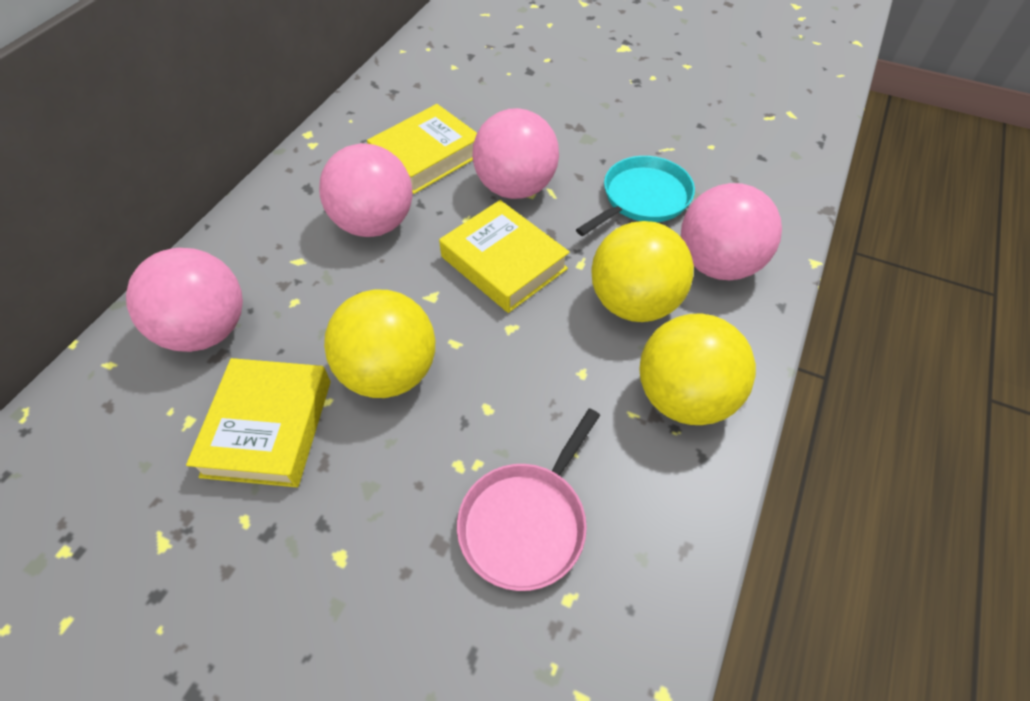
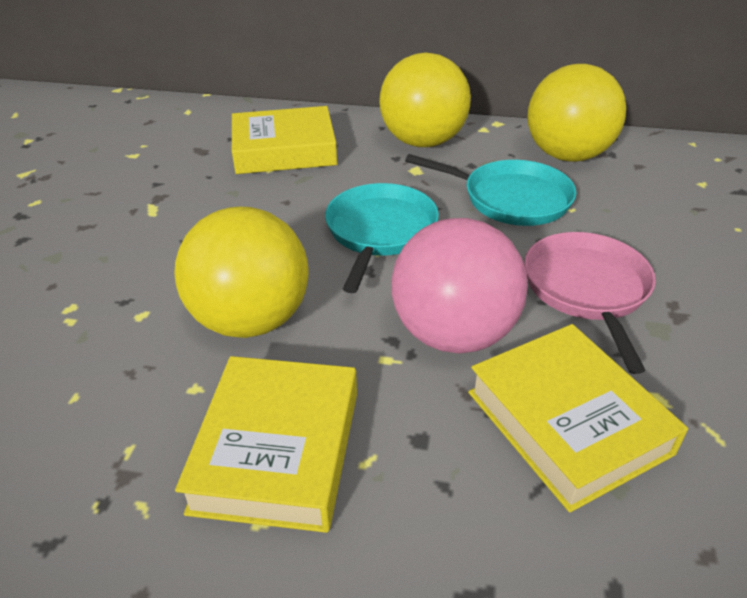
pink ball: [126,248,243,352] [319,143,413,237] [472,108,559,199] [681,183,782,280] = 4 -> [391,218,528,353] = 1
turquoise pan: [576,156,695,236] = 1 -> [325,183,439,293] [405,154,576,226] = 2

